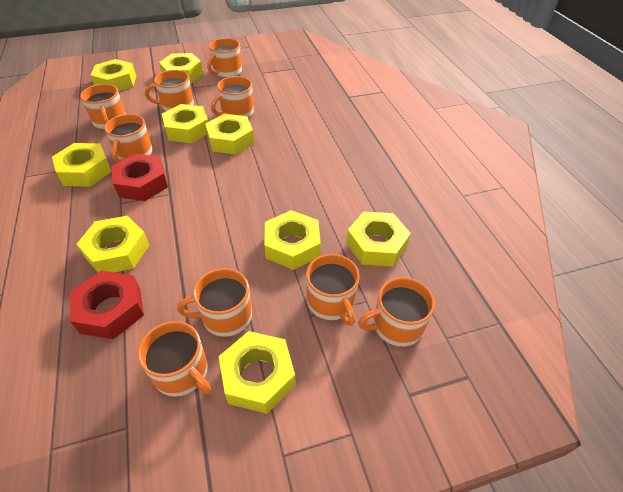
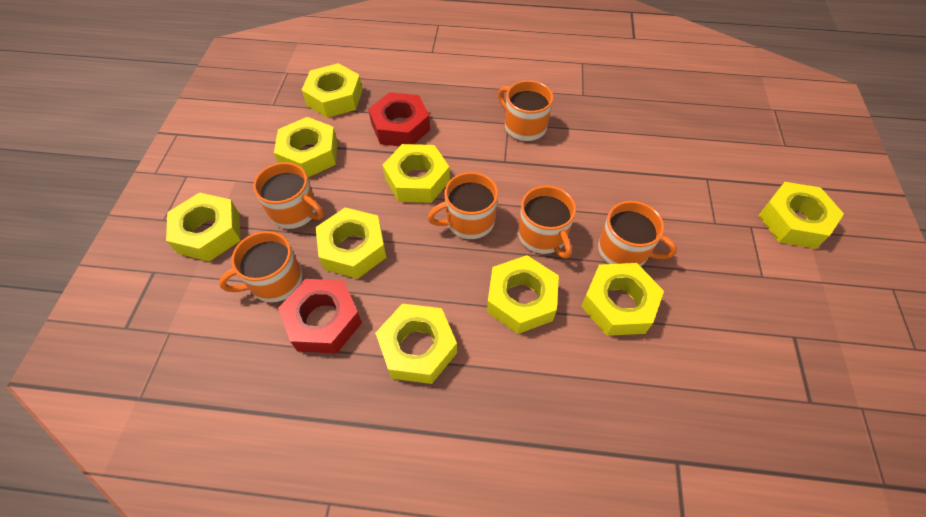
orange mug: [80,84,125,129] [104,114,153,163] [138,321,211,397] [145,70,194,111] [177,268,252,337] [207,38,242,78] [211,76,254,118] [306,254,359,326] [358,277,435,347] = 9 -> [219,231,303,303] [253,162,324,229] [428,172,498,239] [498,80,553,141] [518,186,576,259] [598,201,677,267] = 6

